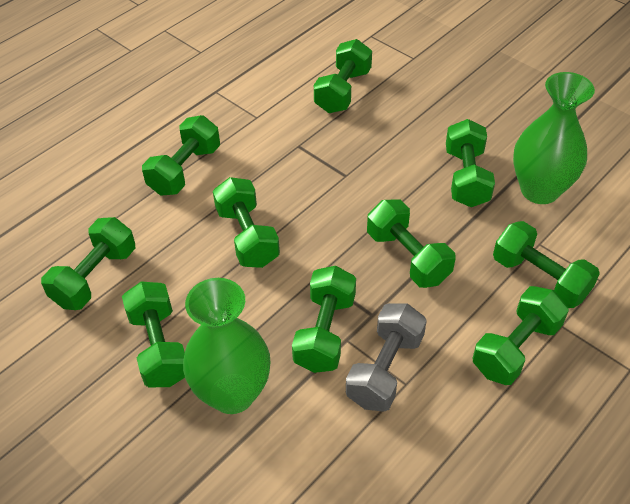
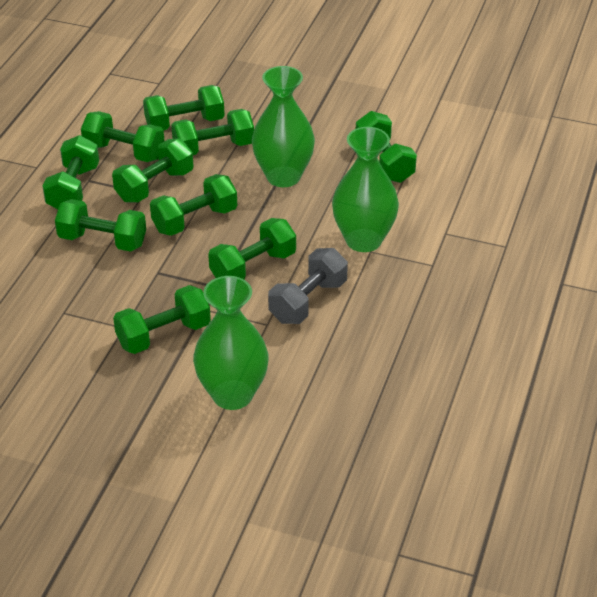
green vase: [183,278,270,414] [513,72,595,204] = 2 -> [193,276,268,410] [252,66,315,187] [332,127,399,252] = 3

